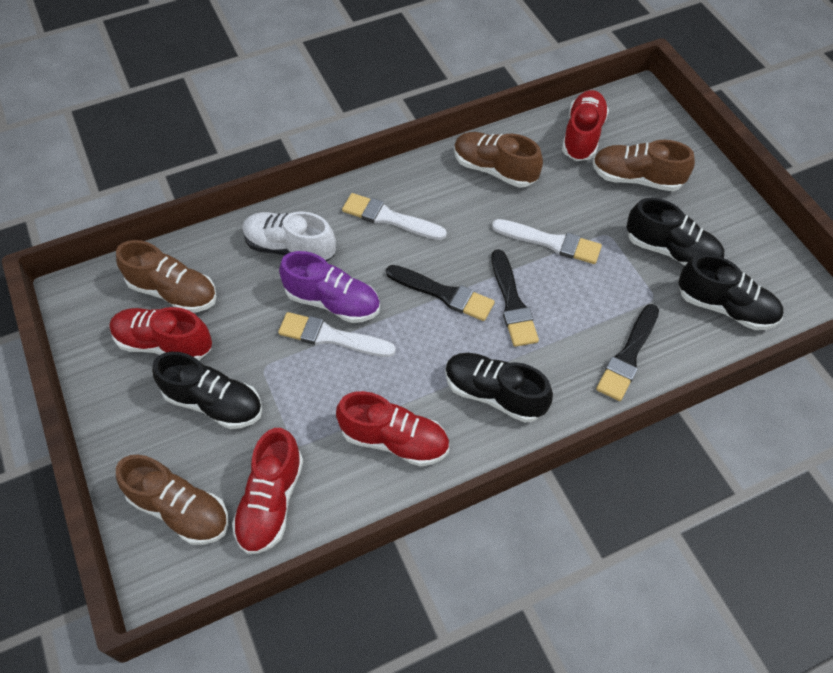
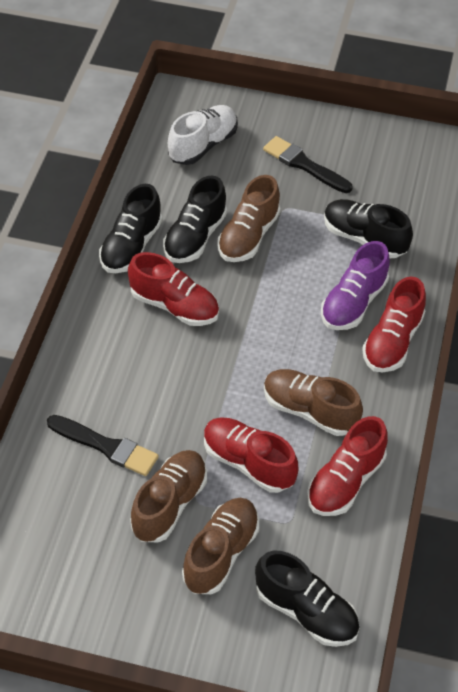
black brush: [386,265,495,321] [491,249,539,347] [596,304,659,401] = 3 -> [47,415,159,476] [263,136,352,193] = 2
white brush: [278,312,396,357] [342,193,447,240] [492,219,602,264] = 3 -> none = 0

